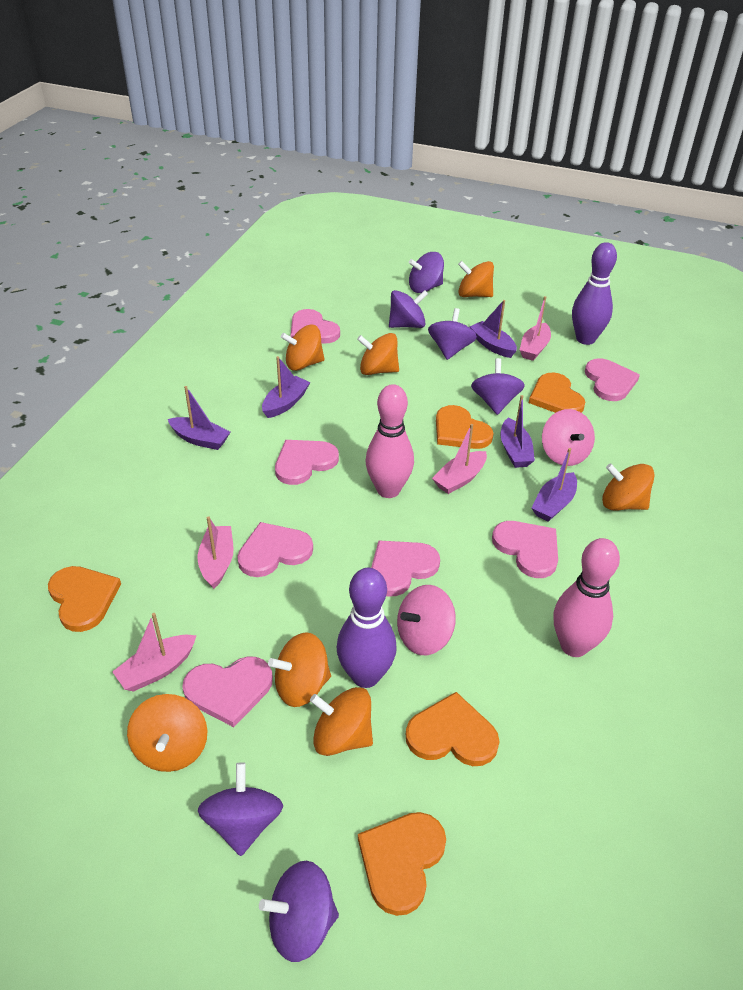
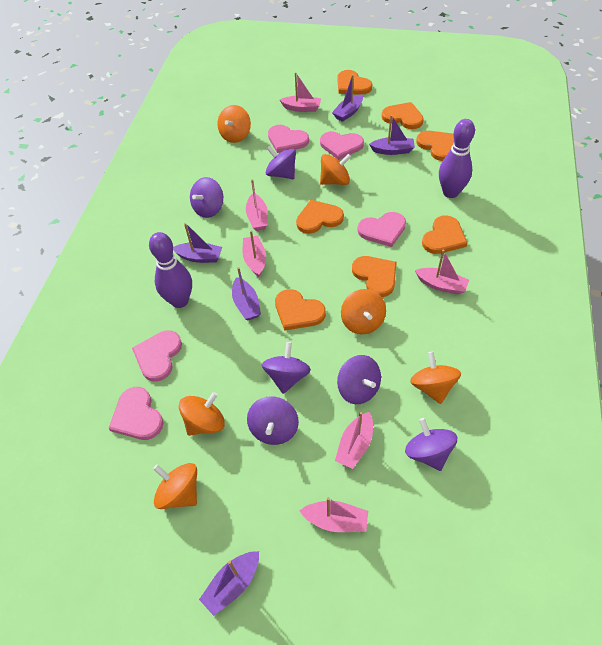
orange heart: [48,566,121,632] [358,812,446,916] [406,692,499,766] [436,405,494,449] [529,372,585,413] = 5 -> [275,289,326,331] [296,200,344,234] [337,70,372,95] [352,256,397,297] [382,102,424,129] [416,131,454,161] [422,215,467,254] = 7
orange spinning top: [127,694,207,772] [268,632,331,707] [281,325,325,371] [310,687,373,756] [357,333,399,375] [458,261,494,297] [602,463,655,510] = 7 -> [153,463,197,509] [179,392,225,436] [217,105,251,143] [320,154,351,185] [341,289,386,334] [410,352,461,404] = 6
pink boat: [112,613,197,692] [198,516,233,589] [432,424,487,494] [520,296,551,361] = 4 -> [243,231,266,277] [246,179,268,231] [280,72,321,112] [300,497,368,532] [335,412,373,469] [415,250,469,295] = 6
pink bowling pin: [366,384,414,498] [554,538,620,657] = 2 -> none = 0
pink heart: [182,657,273,727] [237,522,313,577] [275,440,339,485] [291,309,340,344] [371,540,440,596] [492,521,558,578] [585,358,640,401] = 7 -> [109,387,164,440] [132,330,182,382] [268,125,309,153] [320,131,364,160] [357,212,406,247] = 5
pink spinning top: [397,585,456,655] [542,409,595,466] = 2 -> none = 0

